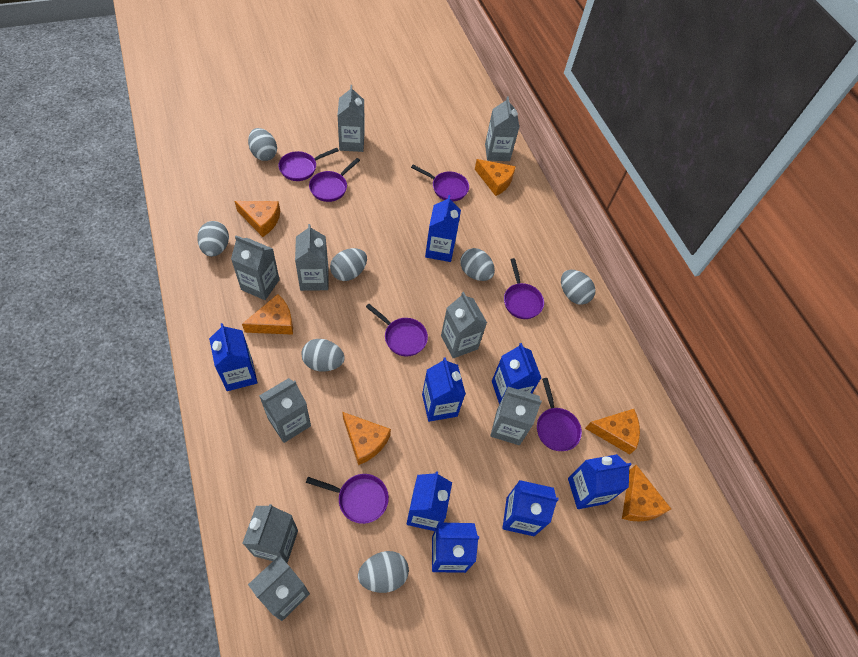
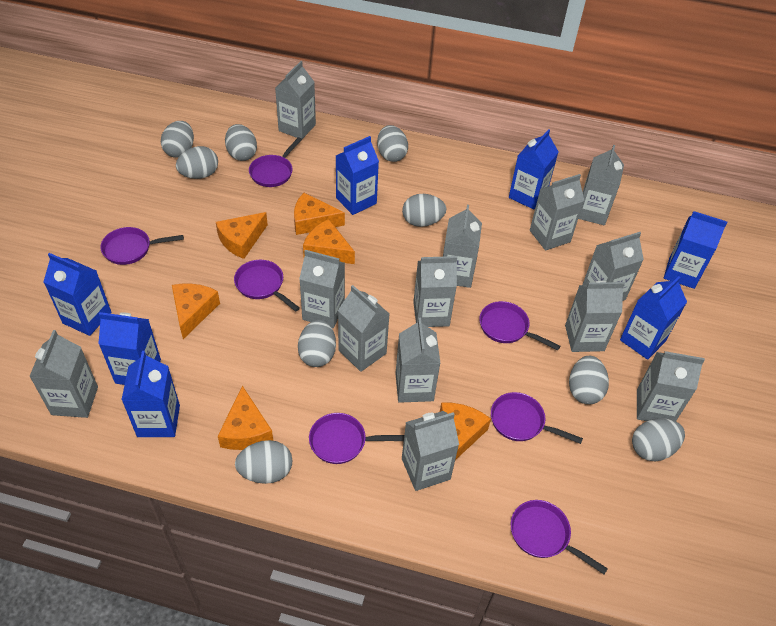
blue carton: [209,323,258,391] [406,471,452,531] [422,357,466,422] [425,195,461,262] [432,522,479,573] [492,343,541,404] [502,480,559,536] [568,454,632,509] = 8 -> [44,253,111,336] [98,312,161,385] [121,351,180,437] [336,136,379,215] [509,129,559,210] [620,276,687,360] [664,211,727,289] = 7
grey carton: [231,235,280,300] [242,504,298,563] [248,555,310,621] [259,378,311,443] [295,224,328,291] [337,85,364,152] [441,292,487,358] [485,96,519,161] [490,387,542,445] = 9 -> [29,330,98,418] [275,61,316,139] [299,250,345,328] [338,285,389,372] [395,318,440,403] [402,411,459,491] [413,256,457,327] [443,205,482,288] [530,174,584,250] [565,281,625,352] [578,145,624,225] [582,232,644,301] [637,351,705,421] = 13
grey egg: [197,221,229,257] [248,128,277,161] [301,339,345,371] [330,248,367,281] [358,551,409,593] [460,248,495,281] [561,270,595,305] = 7 -> [161,121,194,158] [176,146,218,179] [225,124,257,161] [235,440,292,484] [298,319,336,367] [377,125,408,162] [402,194,446,227] [569,356,609,404] [632,419,685,461] = 9

